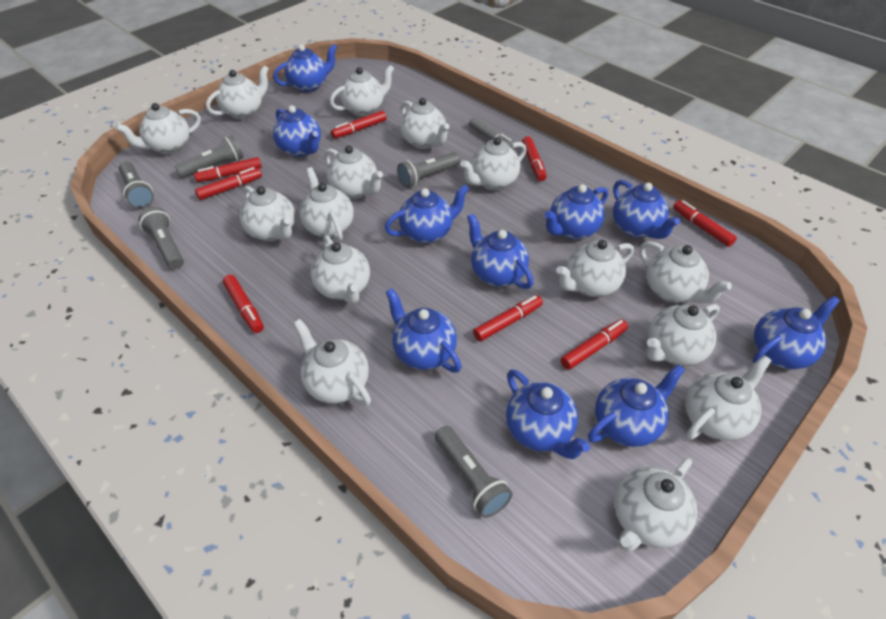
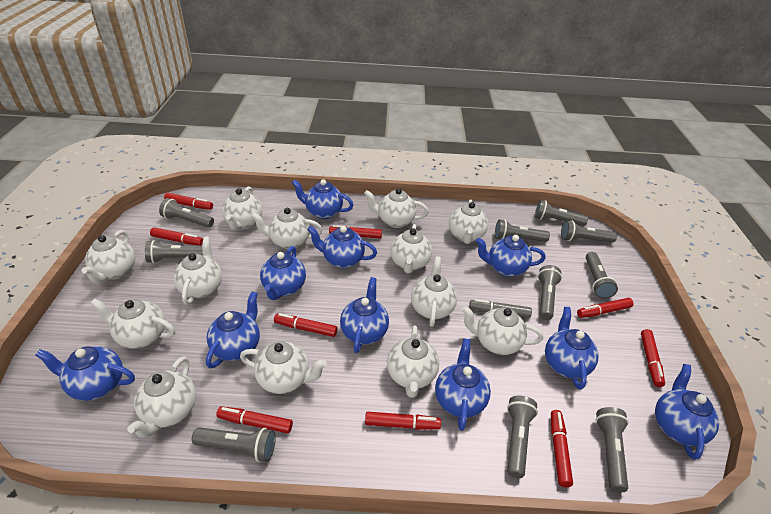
grey flashlight: [119,162,154,208] [138,207,184,269] [175,136,243,178] [397,152,461,188] [435,426,513,518] = 5 -> [145,240,203,263] [159,198,214,228] [192,427,276,462] [495,219,550,242] [507,396,538,478] [535,200,588,226] [538,265,562,320] [561,221,617,243] [586,252,618,299] [596,407,629,492] = 10
red marker: [194,157,262,182] [195,167,262,200] [223,275,264,333] [331,111,387,139] [473,295,543,341] [522,136,547,181] [561,319,628,370] [673,200,737,247] = 8 -> [150,227,203,246] [164,193,213,210] [216,406,293,433] [274,313,337,337] [329,225,382,239] [365,412,441,430] [551,410,573,487] [577,298,633,318] [641,329,665,387] = 9
white teapot: [116,103,201,154] [206,65,269,119] [240,186,295,241] [293,319,371,406] [299,167,354,241] [311,235,370,304] [324,145,383,199] [329,65,394,116] [400,98,450,149] [460,137,526,190] [556,240,634,297] [614,458,697,552] [639,241,732,303] [646,304,720,366] [685,355,772,441] = 15 -> [81,230,135,283] [90,298,175,349] [127,356,196,438] [173,236,222,305] [222,186,262,230] [240,341,327,394] [251,208,323,249] [364,188,429,228] [387,325,439,398] [390,224,432,274] [411,256,457,327] [449,200,488,244] [461,306,543,355] = 13

